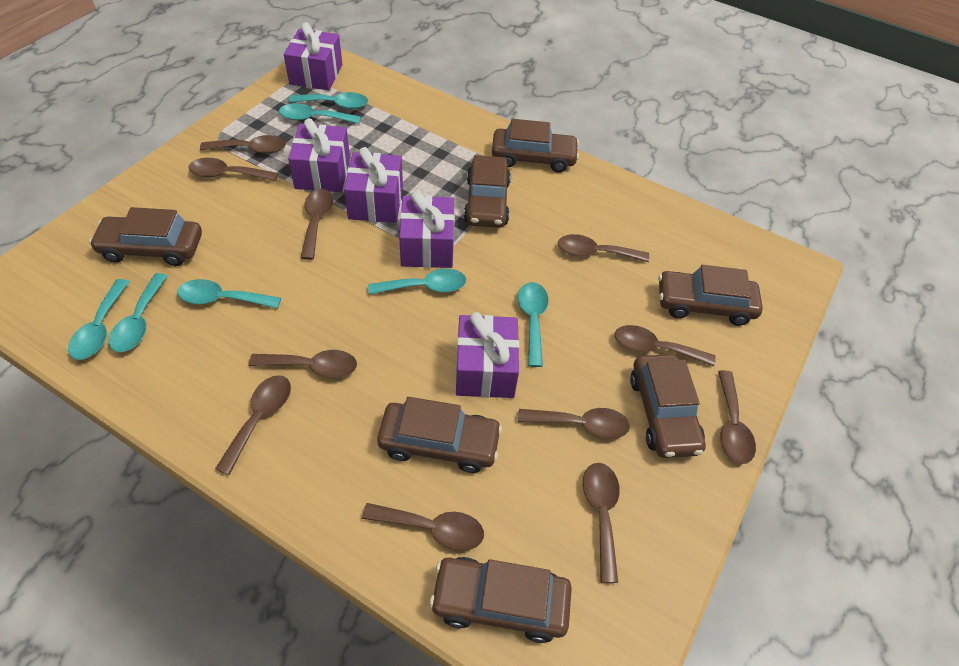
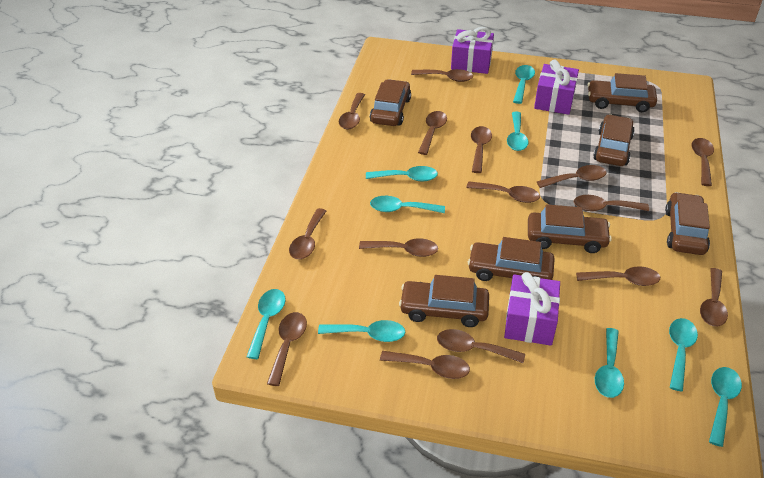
brown spoon: [189,158,278,181] [200,135,286,154] [215,375,291,475] [249,350,357,378] [300,189,334,260] [362,503,484,551] [518,408,630,439] [558,234,649,262] [583,463,620,583] [614,325,716,366] [718,370,756,464] = 11 -> [267,312,307,386] [289,208,326,259] [339,93,365,129] [359,238,438,257] [380,351,470,379] [411,69,473,82] [418,111,447,155] [437,329,525,363] [466,181,540,203] [471,126,492,173] [537,165,607,188] [574,195,649,211] [576,266,660,286] [692,138,714,186] [700,268,728,327] = 15
purple gift: [284,22,342,91] [288,118,350,192] [344,147,403,223] [399,191,455,268] [456,312,519,398] = 5 -> [451,27,494,74] [504,272,560,346] [534,59,579,115] = 3
turquoise spoon: [68,279,130,360] [109,273,168,352] [177,279,281,309] [279,103,361,124] [289,92,368,109] [368,269,466,295] [518,282,549,367] = 7 -> [247,289,286,359] [318,320,405,342] [366,166,438,181] [370,196,445,213] [507,112,528,151] [513,65,535,104] [595,328,624,398] [669,318,698,392] [709,367,742,447] = 9

